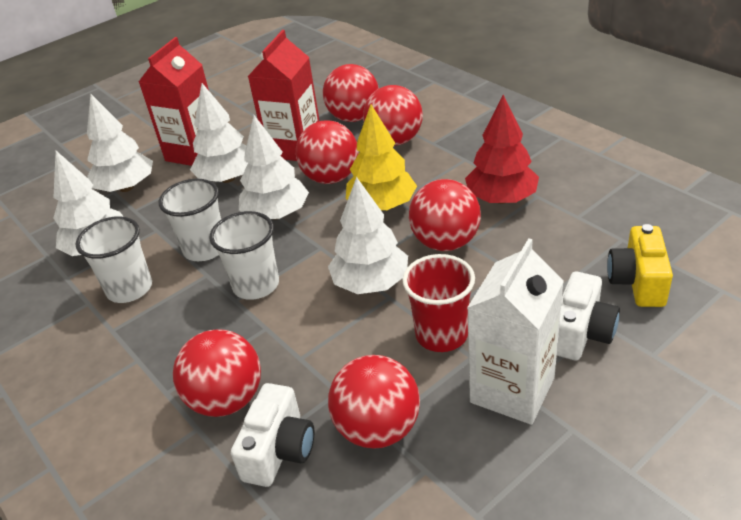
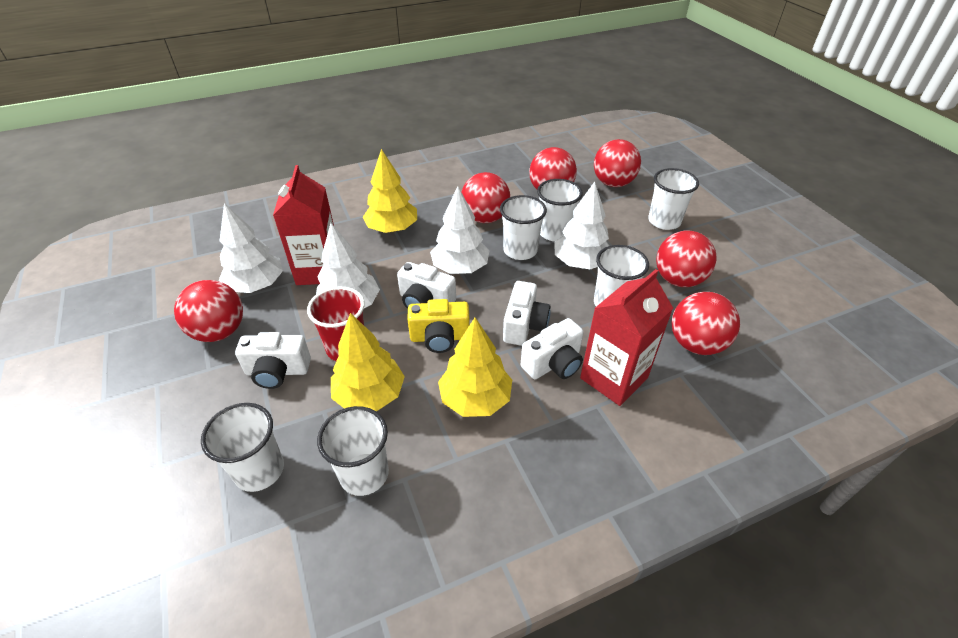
red tree: [465,95,539,204] = 1 -> none = 0
white camera: [231,383,314,487] [557,272,620,361] = 2 -> [235,332,311,389] [397,262,456,309] [503,281,551,346] [521,318,584,379] = 4
white carton: [467,238,564,425] = 1 -> none = 0
white cup: [76,216,152,303] [159,179,221,261] [209,211,279,300] = 3 -> [201,403,284,492] [317,406,389,496] [500,195,547,260] [537,179,583,241] [594,245,649,306] [648,168,699,230] = 6
white tree: [53,151,124,256] [87,93,153,192] [190,83,248,183] [239,115,309,219] [328,177,408,294] = 5 -> [219,203,283,293] [316,223,380,308] [430,187,490,274] [554,182,609,269] = 4
yellow tree: [346,104,417,211] = 1 -> [331,313,405,411] [363,149,417,233] [438,318,512,417] = 3

